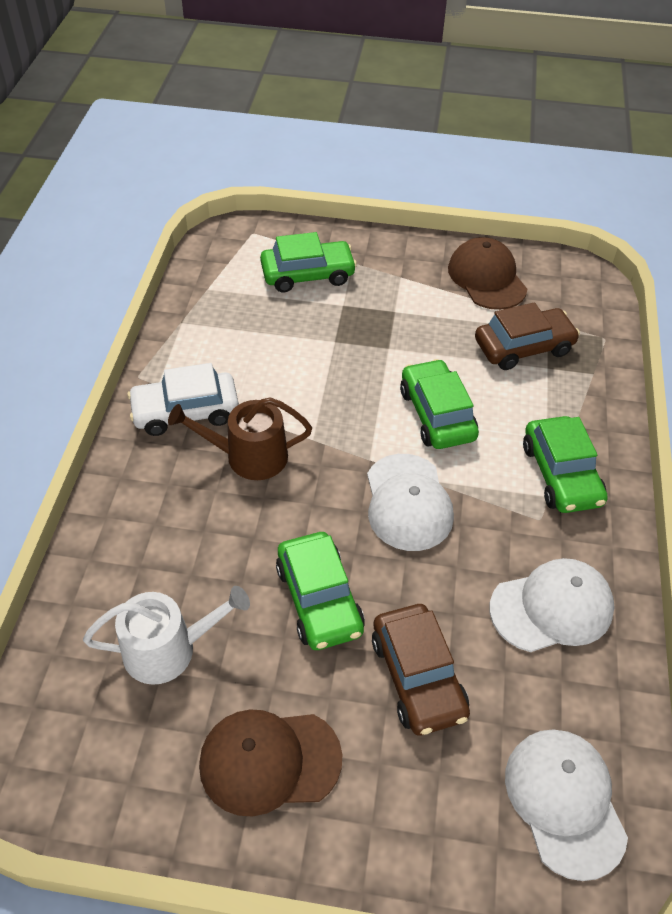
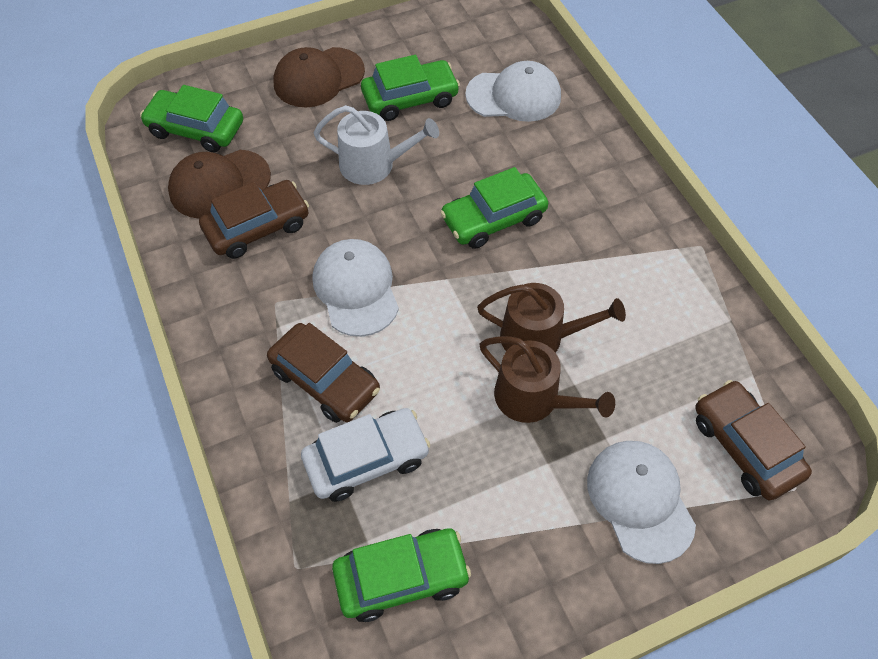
brown car: [372,604,470,735] [475,302,580,370] = 2 -> [199,180,309,259] [267,323,380,423] [695,380,812,500] = 3
brown watering can: [168,397,312,480] = 1 -> [477,283,626,353] [480,336,615,423] = 2

